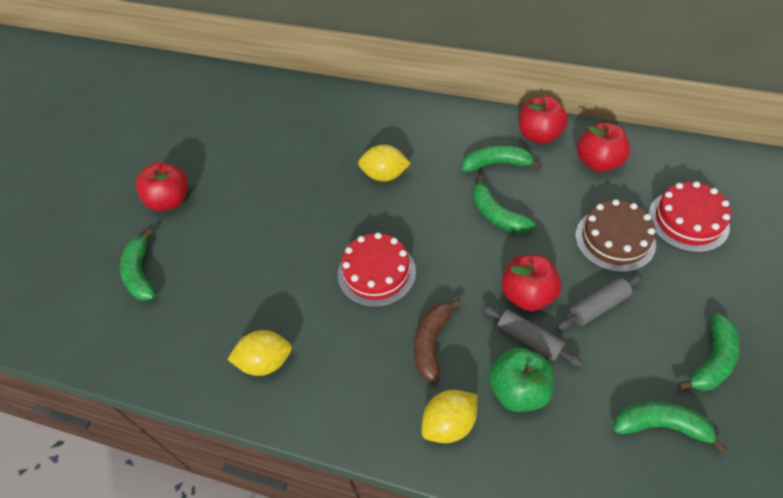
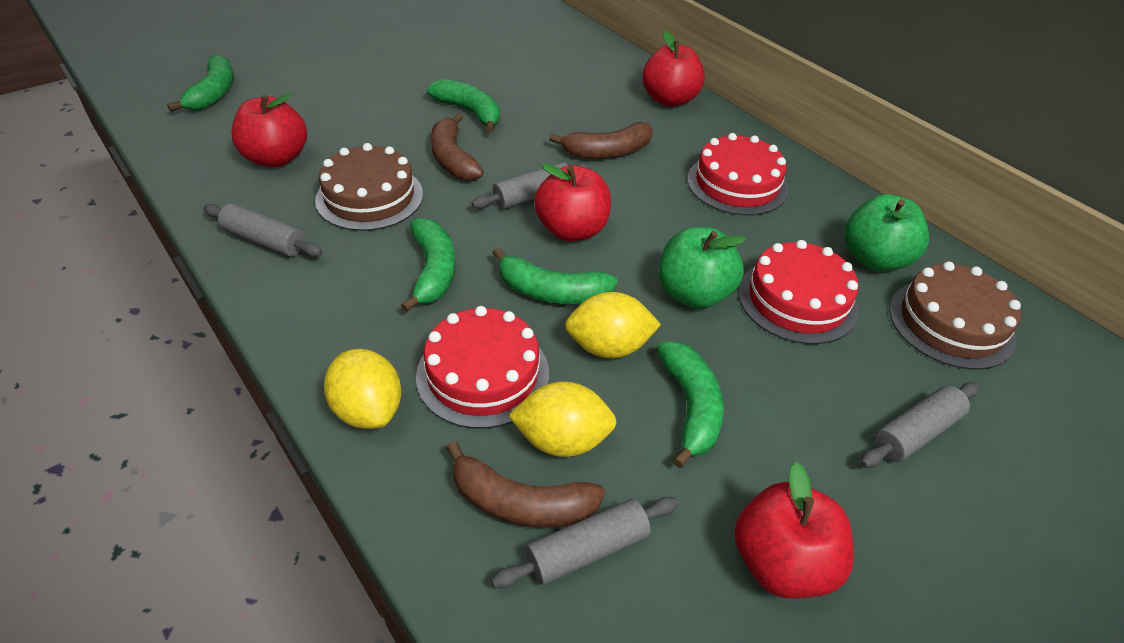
brown banana: [414,298,463,383] = 1 -> [431,113,484,180] [446,441,605,528] [549,122,653,159] = 3
brown cake: [575,199,656,272] = 1 -> [315,143,423,231] [889,262,1021,370] = 2
green apple: [489,347,554,412] = 1 -> [658,227,746,309] [844,194,929,271] = 2
grey rolling pin: [482,305,583,366] [557,274,643,330] = 2 -> [203,203,323,257] [472,162,591,209] [491,497,678,588] [860,382,979,468] = 4
red cake: [338,232,416,308] [648,181,731,253] = 2 -> [416,306,549,429] [687,133,788,215] [738,240,859,344] = 3

